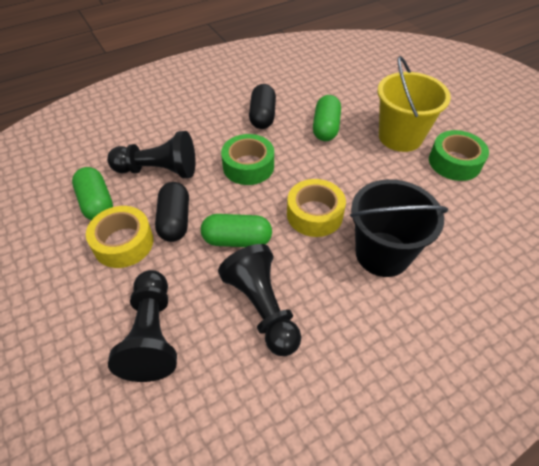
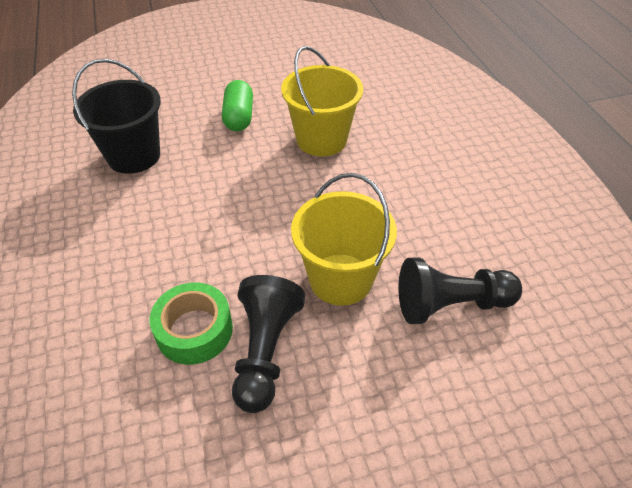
black capsule: [155,182,189,242] [249,84,276,129] = 2 -> none = 0
black pawn: [107,131,196,178] [108,270,177,382] [218,244,301,356] = 3 -> [232,275,305,413] [398,258,522,324] = 2
green capsule: [72,167,113,220] [201,214,272,247] [313,95,341,141] = 3 -> [222,80,253,132] = 1
green tape: [221,134,274,185] [429,130,489,181] = 2 -> [150,282,233,365] = 1
yellow bucket: [377,56,451,152] = 1 -> [281,46,363,156] [291,173,397,306] = 2
yellow tape: [86,206,153,268] [287,179,346,237] = 2 -> none = 0

